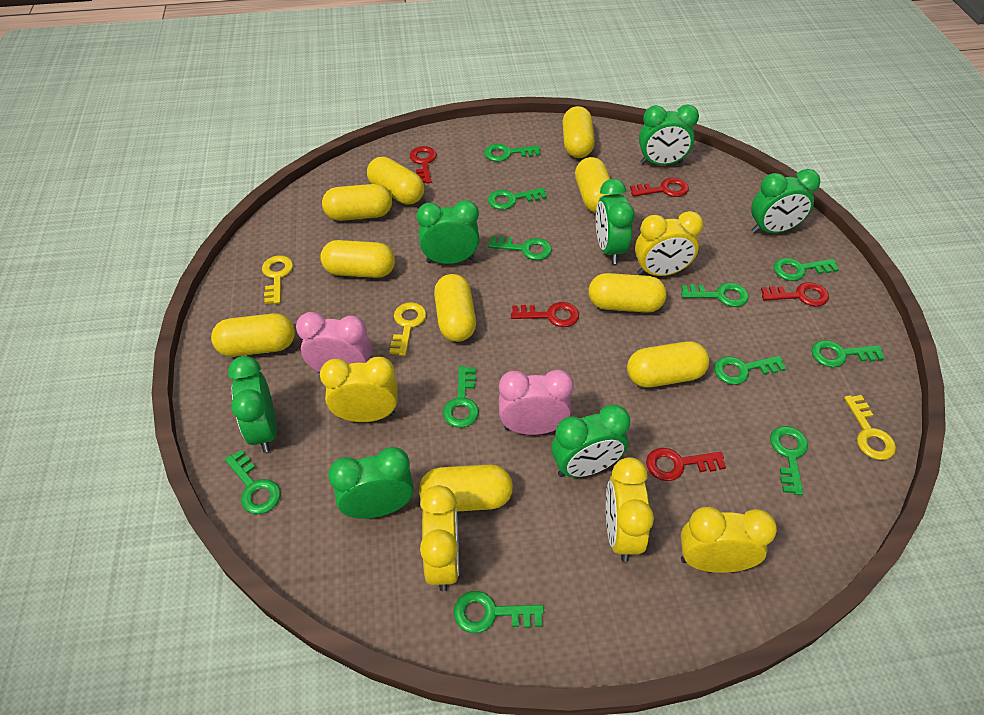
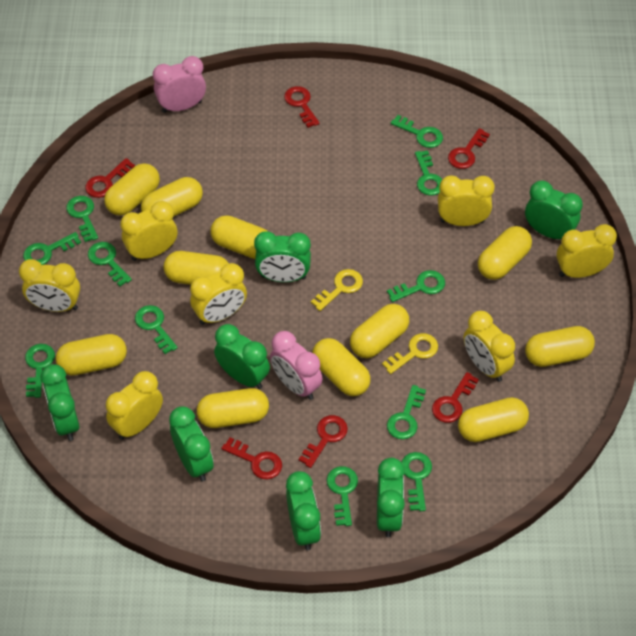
red key: [409,146,437,183] [511,302,579,327] [630,178,689,197] [646,448,726,481] [761,282,829,306] = 5 -> [85,158,135,198] [221,437,282,479] [284,86,320,128] [299,415,348,468] [432,372,479,423] [448,128,490,169] = 6
yellow capsule: [211,313,295,357] [320,240,395,278] [322,184,392,221] [367,157,424,205] [419,464,513,512] [434,274,476,342] [562,106,595,158] [575,157,613,213] [588,273,667,313] [627,341,709,388] = 10 -> [56,334,127,376] [104,163,160,216] [141,177,203,217] [164,251,229,285] [197,388,269,428] [211,215,269,259] [312,338,371,396] [350,304,409,358] [458,397,529,442] [478,226,532,280] [525,326,595,367] = 11
yellow clock: [320,357,398,422] [420,485,459,591] [606,457,654,562] [635,211,703,276] [681,507,777,573] = 5 -> [19,259,80,312] [106,371,163,440] [120,201,177,261] [190,263,247,325] [438,176,495,226] [463,311,515,382] [556,224,617,278] = 7
yellow key: [262,255,293,304] [389,302,427,356] [844,395,896,460] = 3 -> [311,269,363,311] [382,333,438,374] = 2

